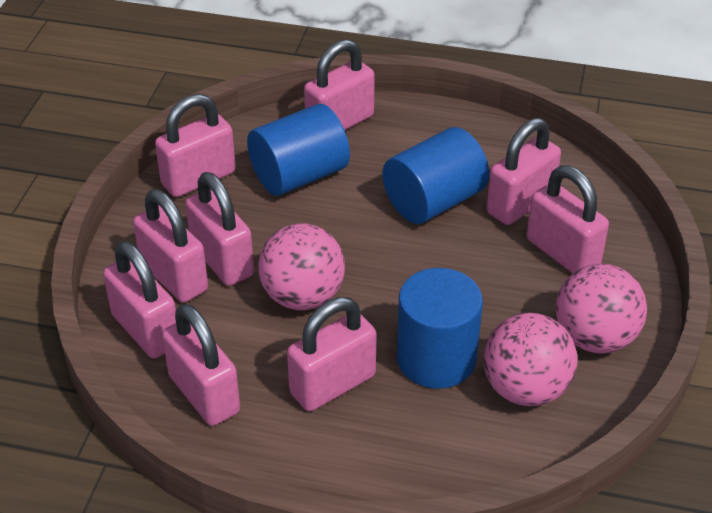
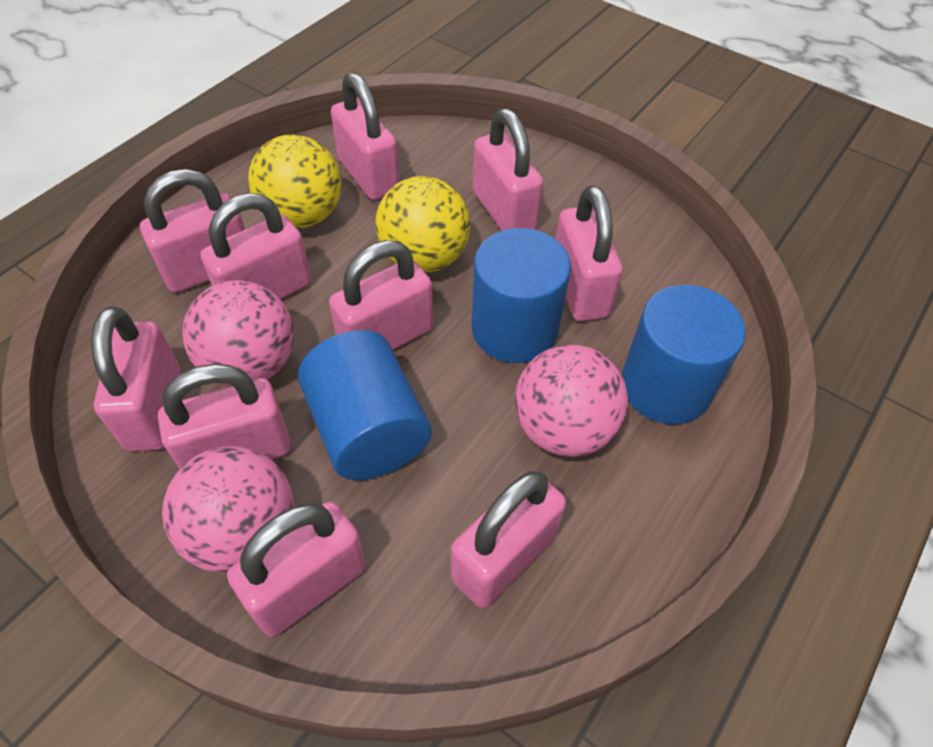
pink padlock: [103,241,176,359] [133,189,208,303] [155,94,236,197] [162,304,240,426] [185,172,254,286] [287,297,377,411] [304,39,375,130] [486,118,561,225] [526,165,609,273] = 9 -> [91,306,180,451] [140,169,245,293] [158,364,291,469] [201,193,311,299] [227,502,366,637] [329,240,433,350] [331,72,399,200] [451,471,566,608] [473,108,543,231] [555,185,623,321] = 10
yellow ball: none = 0 -> [248,135,341,228] [376,176,470,273] = 2

